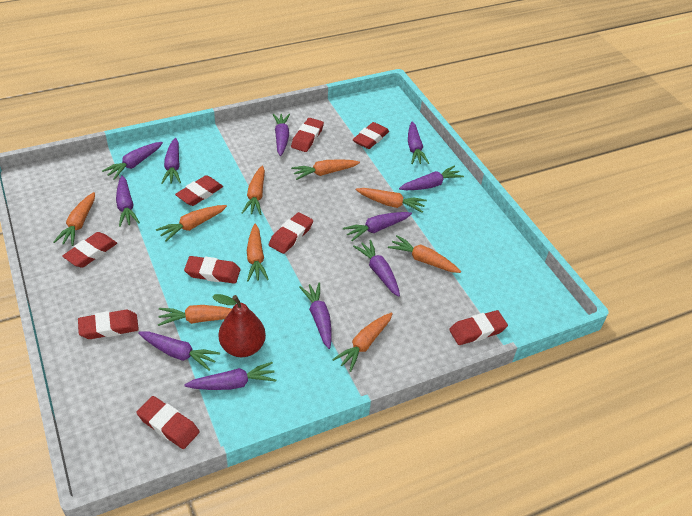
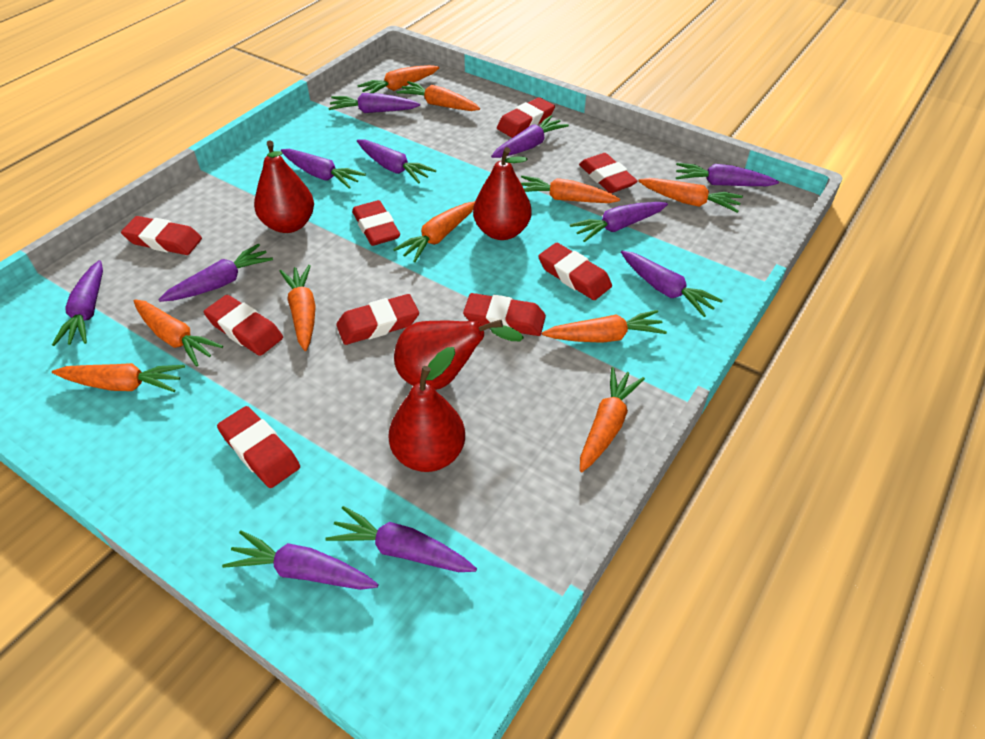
orange carrot: [53,192,95,246] [156,205,227,241] [158,305,232,326] [242,166,265,215] [247,224,269,281] [291,159,360,180] [332,313,393,372] [356,188,427,213] [388,235,461,273] = 9 -> [52,363,185,392] [134,299,223,367] [280,265,316,351] [357,65,439,93] [393,201,475,262] [396,81,480,111] [521,176,620,203] [542,310,667,343] [580,367,645,472] [638,178,743,213] = 10
red pear: [212,294,266,357] = 1 -> [254,141,314,233] [389,347,465,472] [394,320,524,390] [473,147,532,240] = 4

